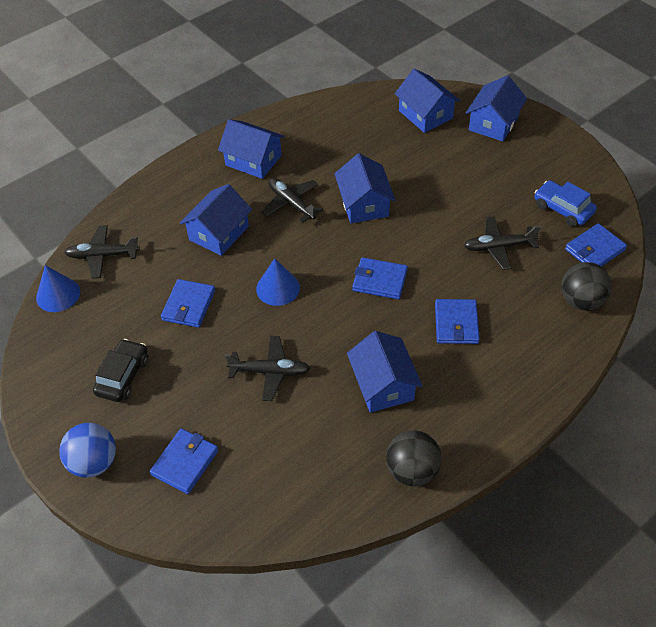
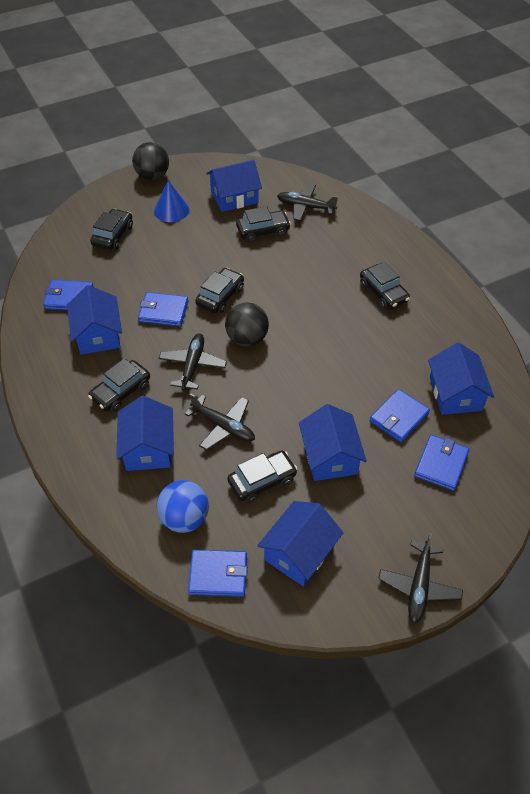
black car: [93,339,149,402] = 1 -> [88,358,150,412] [90,209,133,250] [195,268,244,313] [227,451,297,503] [236,206,291,242] [360,262,410,309] = 6
blue car: [534,180,597,227] = 1 -> none = 0
blue cone: [36,265,80,312] [256,258,300,306] = 2 -> [154,180,189,222] = 1

